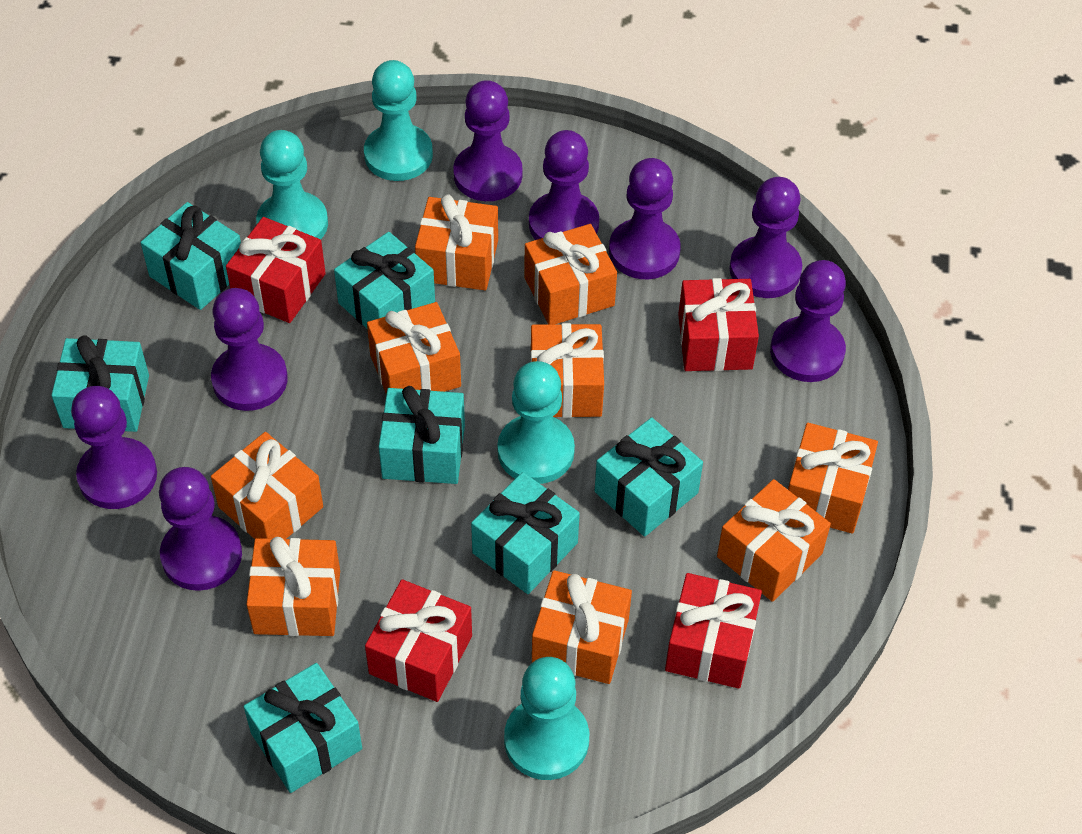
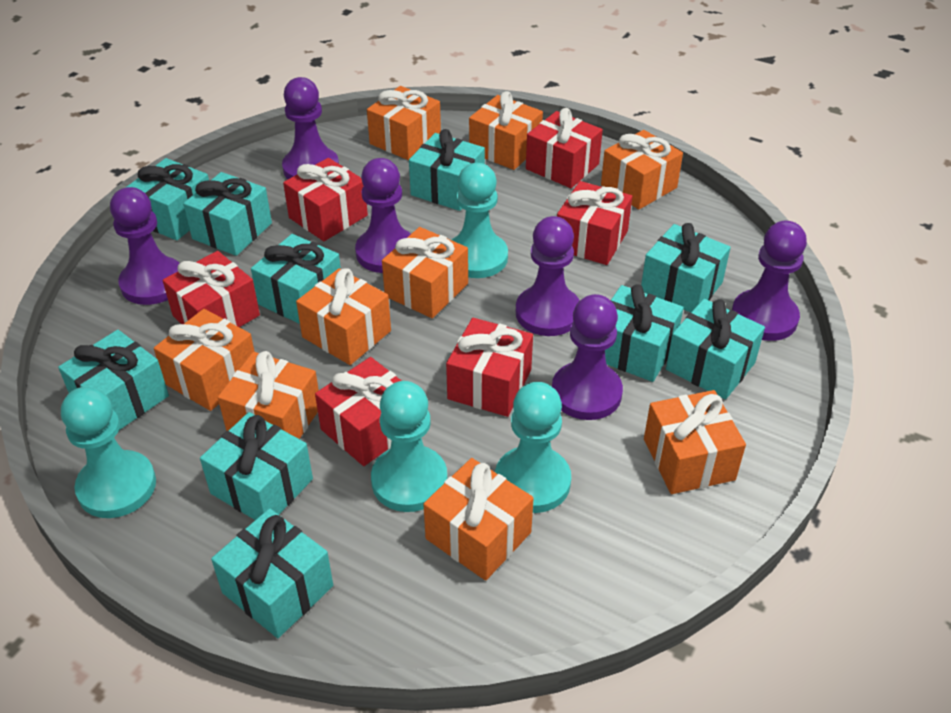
purple pawn: [71,386,157,509] [159,467,242,591] [211,288,288,411] [453,80,523,201] [529,130,599,240] [609,158,681,279] [730,177,802,298] [770,260,846,382] = 8 -> [110,187,179,305] [282,77,339,179] [355,158,411,273] [516,216,580,336] [552,294,623,420] [732,221,807,341] = 6
red gift: [226,217,326,323] [365,579,472,702] [665,573,762,689] [678,278,759,371] = 4 -> [163,251,260,327] [283,158,368,241] [315,357,401,466] [446,318,533,417] [526,108,603,188] [557,181,632,265] = 6
turquoise gift: [51,335,149,432] [141,202,241,310] [244,663,362,793] [334,232,435,328] [379,386,465,484] [471,472,580,594] [595,417,703,537] = 7 -> [58,330,169,430] [126,158,209,241] [183,172,272,256] [200,412,313,520] [211,509,333,638] [251,234,341,324] [409,129,485,211] [605,284,684,382] [641,223,731,313] [666,299,765,399] = 10

